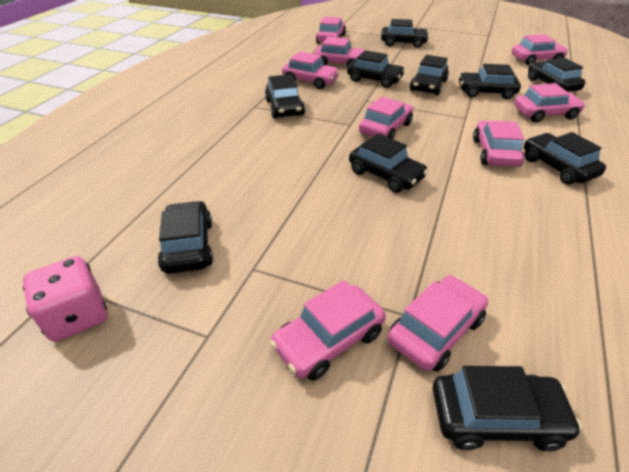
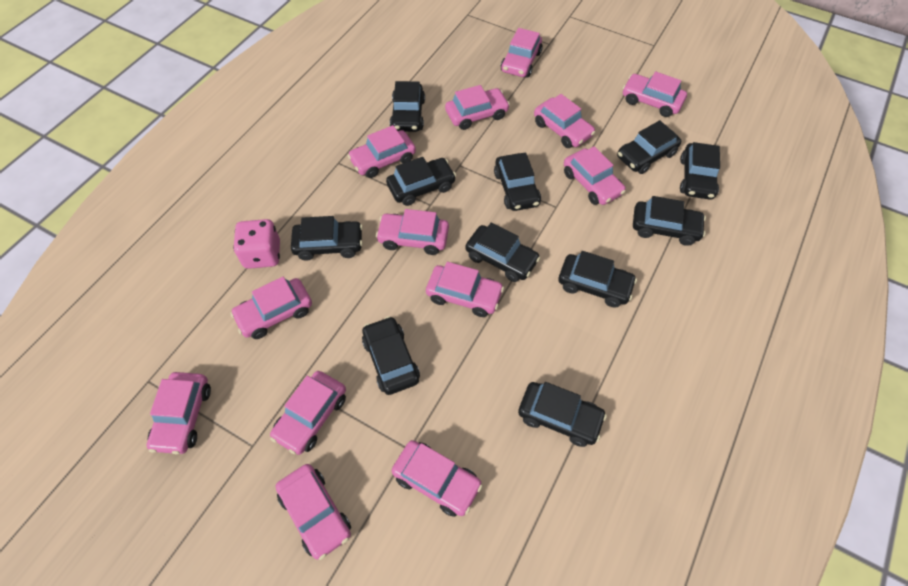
black car: [158,201,213,274] [265,74,305,119] [347,50,405,88] [349,134,428,193] [381,19,429,48] [410,55,449,95] [432,366,582,451] [458,64,521,99] [524,132,606,185] [528,58,585,92] = 10 -> [291,216,363,261] [362,316,420,395] [386,157,456,206] [390,81,425,132] [465,222,540,282] [494,152,541,211] [518,382,607,447] [558,251,637,307] [617,120,681,174] [633,196,706,246] [680,142,720,200] = 11
pink car: [270,280,386,381] [282,52,340,89] [314,37,365,67] [316,16,346,44] [359,97,413,139] [388,275,488,372] [473,121,524,167] [512,34,568,65] [514,83,585,123] = 9 -> [147,372,211,454] [230,277,312,339] [270,371,346,455] [276,464,351,560] [348,125,416,178] [376,209,449,255] [392,440,482,517] [426,262,504,317] [445,85,510,130] [501,28,543,77] [534,94,595,148] [564,146,626,205] [623,71,687,117] = 13

